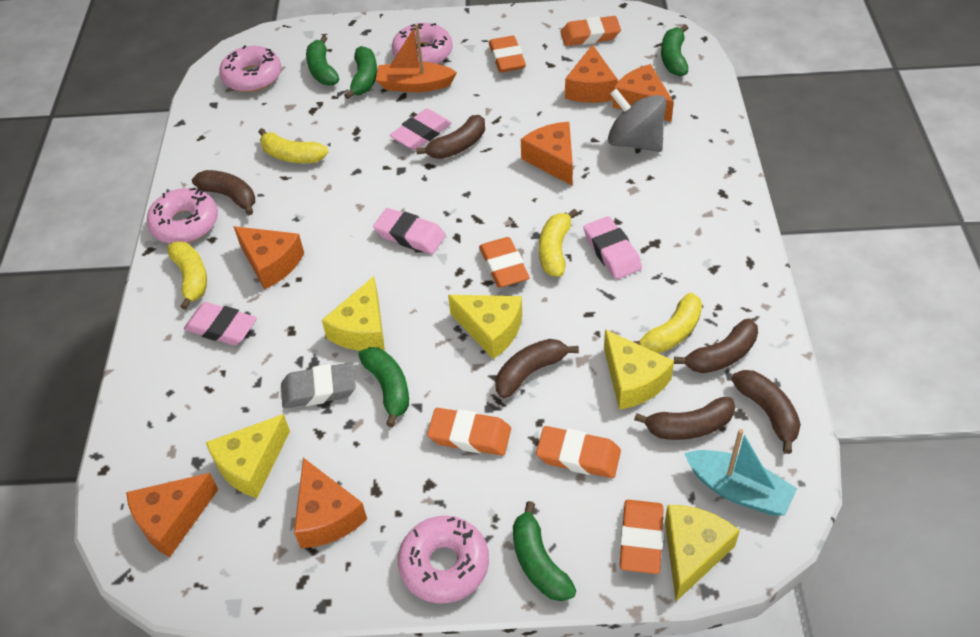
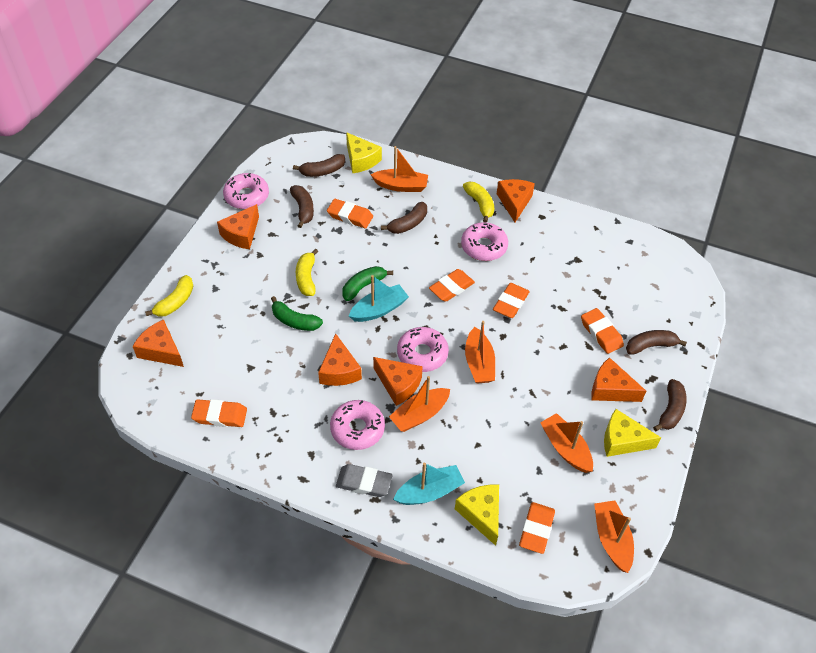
brown banana: [192,170,255,215] [416,115,485,159] [496,339,579,398] [634,397,735,440] [674,319,758,373] [731,370,801,454] = 6 -> [290,185,314,228] [293,154,345,177] [381,202,427,234] [626,330,687,355] [653,379,686,431] = 5
green banana: [306,36,339,86] [344,46,377,99] [358,347,409,427] [513,501,577,601] [661,25,688,76] = 5 -> [271,296,323,331] [342,266,393,301] = 2
grey spinning top: [608,88,666,152] = 1 -> none = 0
orange boat: [376,24,457,92] = 1 -> [371,146,428,192] [389,376,450,432] [465,321,495,384] [540,413,593,473] [594,500,634,573] = 5
pink eraser: [184,302,257,345] [373,208,446,254] [390,109,451,150] [583,216,642,279] = 4 -> none = 0
turquoise boat: [684,429,797,516] = 1 -> [349,275,409,322] [393,462,465,505] = 2
yellow banana: [167,241,207,310] [259,128,328,163] [539,209,578,277] [632,293,702,353] = 4 -> [145,275,193,317] [296,249,318,296] [463,182,494,223] = 3
yellow cheese: [206,414,290,498] [322,276,385,351] [448,295,522,359] [604,330,674,410] [665,505,740,601] = 5 -> [346,132,382,173] [455,485,499,546] [604,409,661,457] = 3

